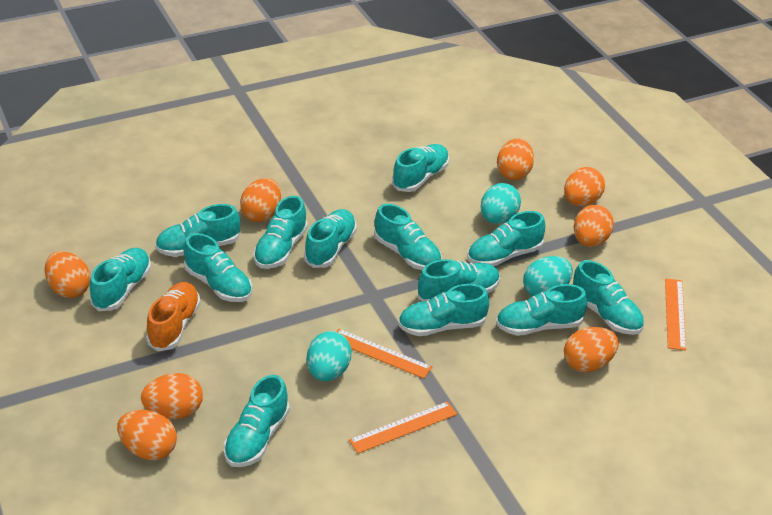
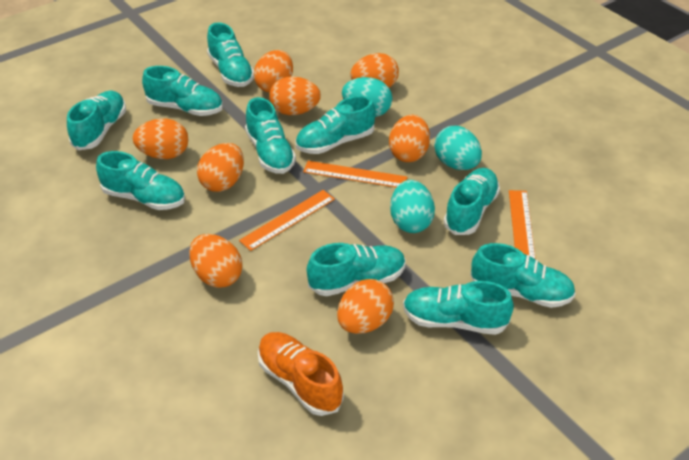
turquoise shoe: [90,248,151,311] [155,204,240,257] [184,233,252,302] [224,375,290,467] [253,195,308,269] [304,209,357,268] [374,204,442,270] [392,144,449,192] [398,284,489,336] [418,259,500,301] [467,211,545,266] [496,284,587,336] [573,260,644,335] = 13 -> [67,91,126,150] [96,151,185,210] [142,66,223,116] [207,22,254,87] [245,97,296,174] [296,96,376,154] [307,243,406,296] [403,281,514,335] [443,168,500,235] [470,243,576,308] = 10

